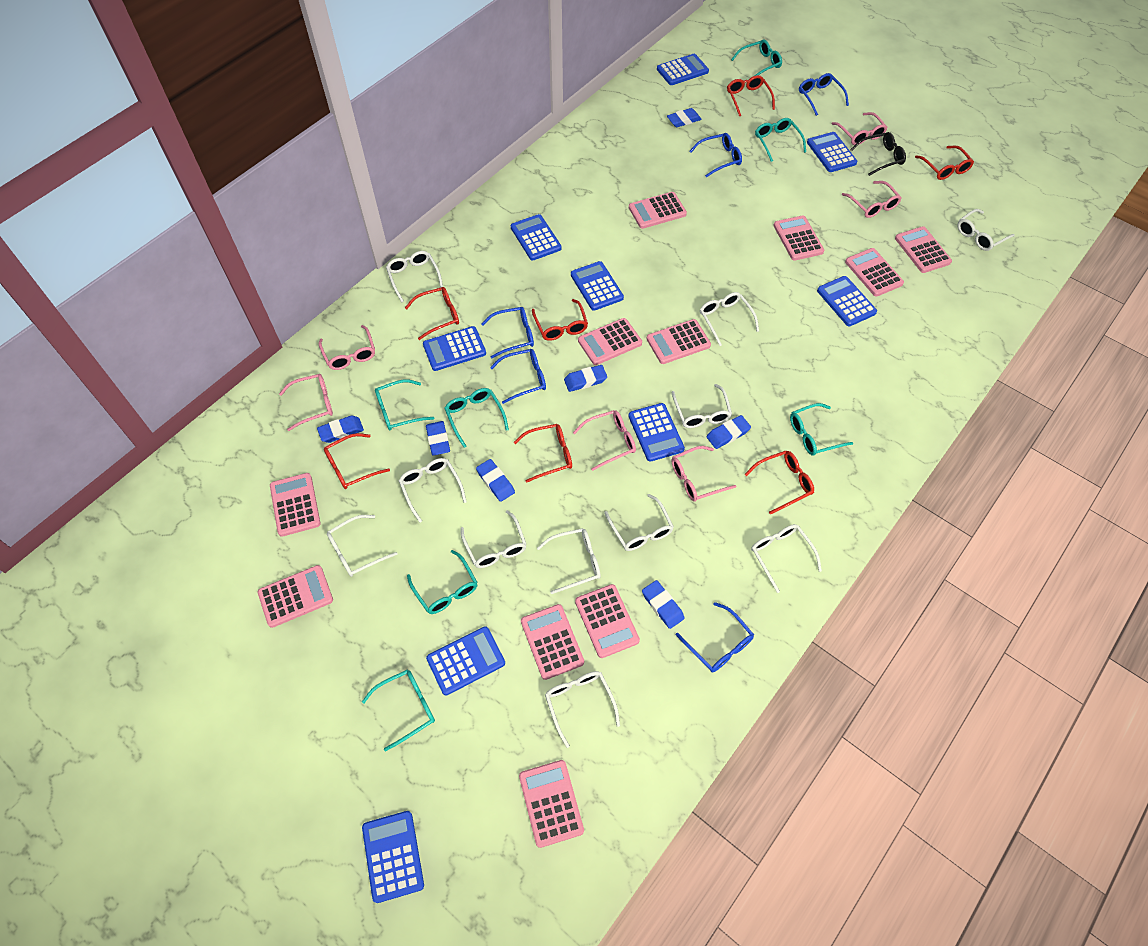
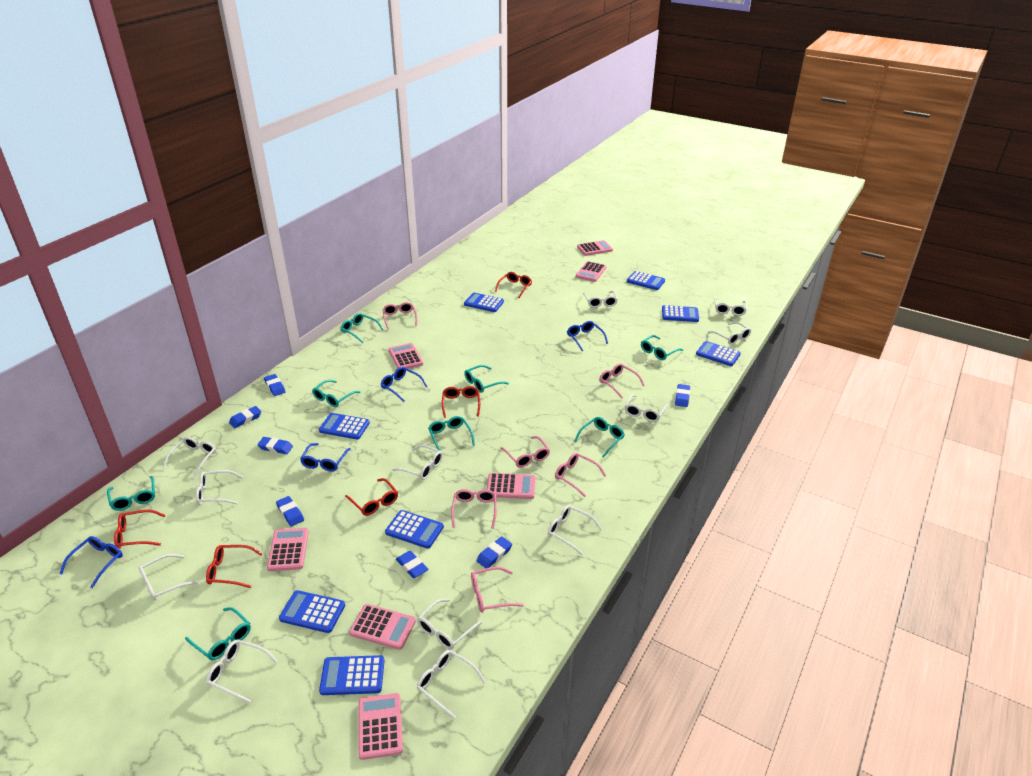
black glasses: [850,132,906,176] = 1 -> none = 0
blue calculator: [362,811,424,903] [423,326,486,371] [426,626,505,696] [511,214,562,260] [571,261,624,311] [629,403,685,462] [657,54,709,85] [807,132,857,172] [817,276,877,326] = 9 -> [279,590,345,633] [319,413,370,440] [319,655,385,695] [385,510,444,549] [464,293,504,312] [627,271,665,290] [662,305,699,322] [696,341,741,366] = 8
blue glasses: [481,307,534,359] [490,349,546,404] [676,602,754,672] [689,133,742,177] [799,73,849,116] = 5 -> [60,536,123,588] [300,443,351,472] [381,367,427,402] [567,321,608,351] = 4
pink calculator: [258,565,333,628] [270,473,320,537] [519,760,584,848] [521,604,584,680] [575,584,640,658] [578,318,642,365] [629,192,687,229] [647,319,711,364] [773,216,824,261] [845,248,904,297] [895,226,952,273] = 11 -> [267,528,309,571] [349,604,416,650] [358,693,403,760] [389,343,423,369] [487,473,535,499] [576,261,606,282] [577,240,613,256] = 7
red glasses: [324,433,390,489] [405,287,459,340] [514,424,572,483] [532,299,588,341] [727,75,775,116] [744,451,814,515] [915,146,974,180] = 7 -> [114,510,166,549] [206,545,262,588] [345,478,398,516] [442,386,480,418] [495,272,532,298] = 5
turquoise glasses: [362,670,435,751] [375,379,434,431] [407,550,478,614] [444,388,509,448] [731,40,782,76] [755,118,806,162] [790,403,853,456] = 7 -> [107,476,155,511] [185,607,251,660] [312,380,360,407] [341,313,384,343] [428,416,475,451] [464,365,509,393] [574,417,625,458] [641,335,683,360] = 8
white glasses: [327,515,397,577] [386,251,443,302] [399,458,467,523] [460,510,527,568] [537,528,601,594] [545,671,620,748] [604,494,674,551] [671,384,732,428] [700,292,759,346] [751,524,822,593] [957,209,1015,251] = 11 -> [139,554,198,601] [163,437,216,477] [196,470,243,505] [206,640,278,703] [392,445,443,480] [417,598,482,649] [417,650,486,719] [548,505,602,555] [583,291,618,308] [625,394,668,422] [708,322,751,345] [714,297,747,316] = 12

